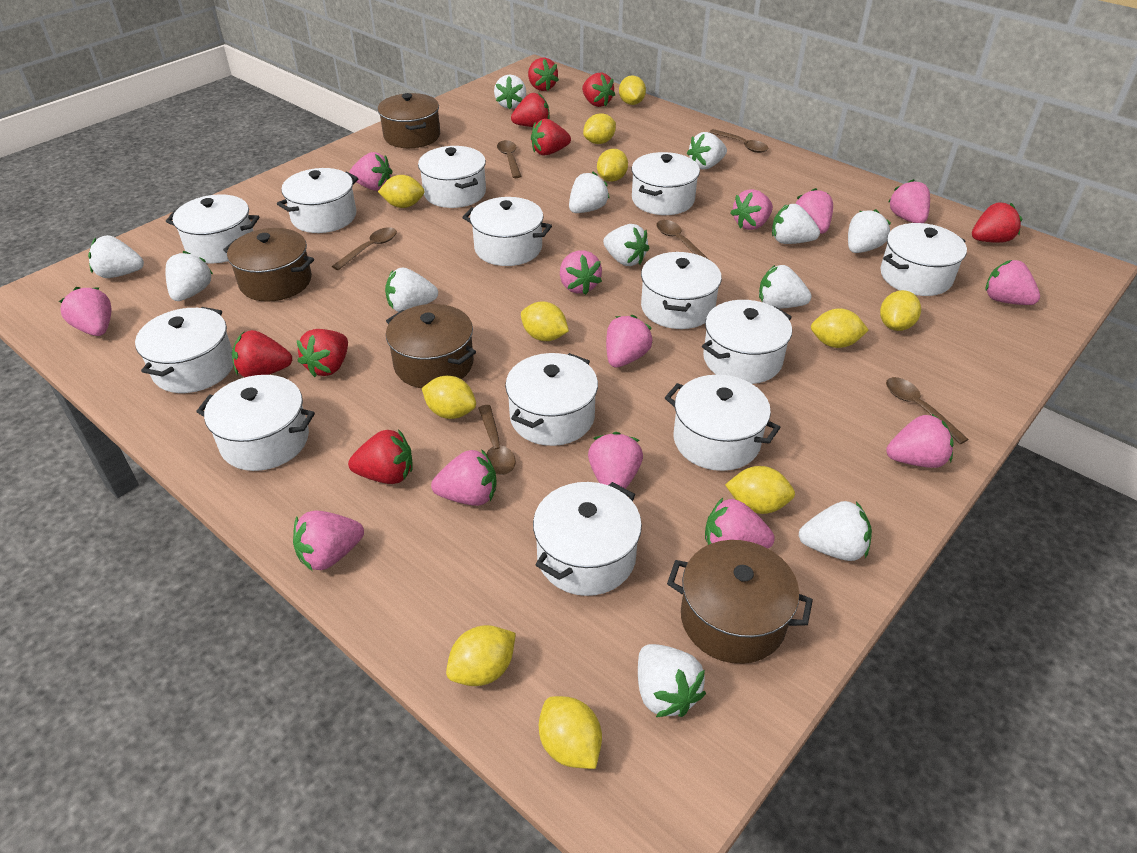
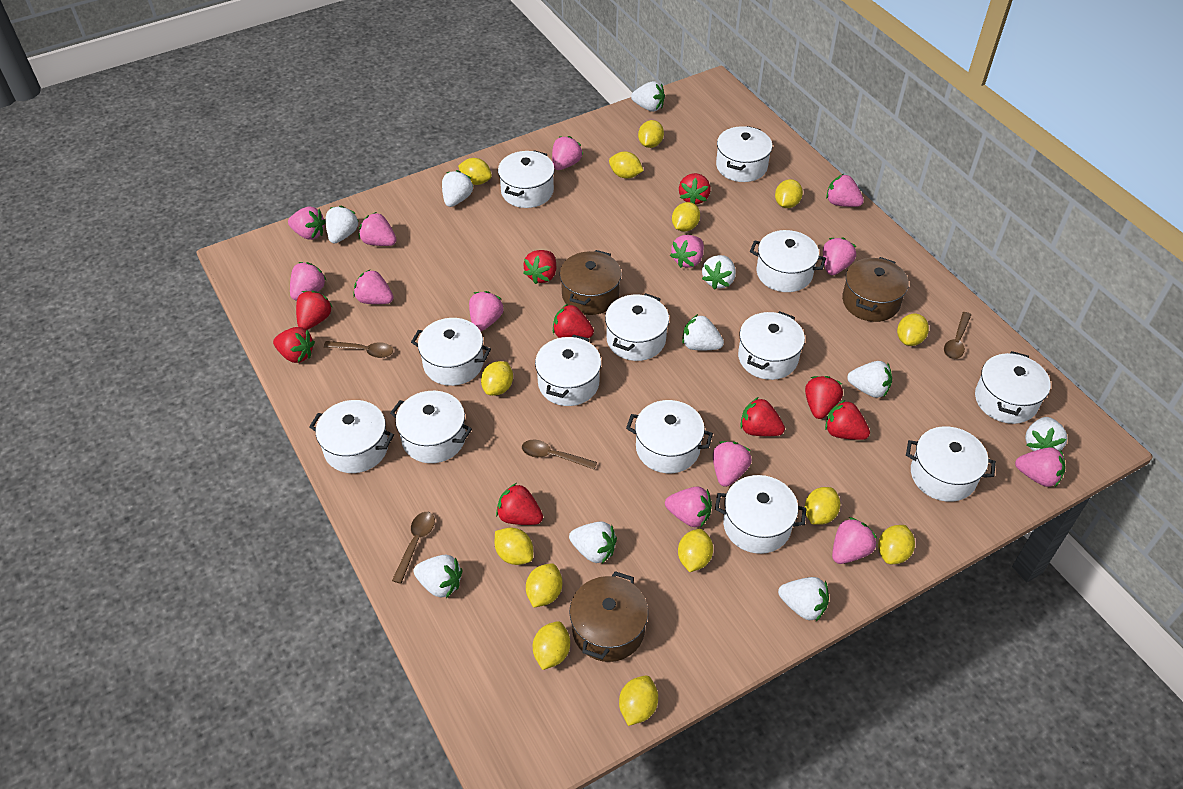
brown pot: [223,228,314,302] [378,93,440,148] [386,304,476,388] [667,540,813,664] = 4 -> [560,250,622,315] [569,571,648,662] [842,257,909,322] = 3
brown spoon: [332,227,397,270] [478,405,516,475] [497,140,522,178] [656,220,708,259] [709,129,768,153] [886,377,969,444] = 6 -> [324,341,393,358] [392,512,435,584] [522,440,597,470] [944,312,971,359] = 4
red strawberry: [232,330,292,377] [297,329,348,377] [348,429,413,484] [511,93,550,127] [528,58,559,91] [531,119,571,155] [582,73,615,107] [972,202,1022,243] = 8 -> [273,327,315,363] [296,291,332,330] [496,483,543,525] [523,250,556,284] [553,304,594,338] [679,173,711,204] [740,397,785,436] [805,376,843,419] [825,400,870,440] = 9
white strawberry: [88,235,144,278] [165,251,213,301] [385,267,438,312] [494,75,526,109] [569,172,610,213] [603,224,649,266] [638,644,706,717] [687,132,727,169] [759,265,812,309] [772,204,820,244] [799,501,872,561] [848,209,891,253] = 12 -> [325,206,359,243] [414,555,463,598] [442,170,473,207] [569,521,617,564] [631,81,665,112] [682,314,724,350] [702,255,736,290] [778,577,829,621] [848,361,892,398] [1025,417,1067,452] = 10
yellow lemon: [378,175,425,208] [422,376,476,419] [446,625,516,686] [521,302,569,341] [539,696,602,769] [583,113,616,144] [597,149,628,182] [619,75,646,105] [725,466,795,514] [811,308,869,348] [880,290,921,331] = 11 -> [458,158,492,185] [481,361,513,396] [495,527,533,565] [526,563,562,608] [533,621,570,670] [609,152,644,179] [619,676,658,726] [638,120,664,148] [672,202,700,231] [678,529,713,572] [775,179,803,208] [805,487,840,525] [878,525,915,564] [897,314,929,346] = 14

